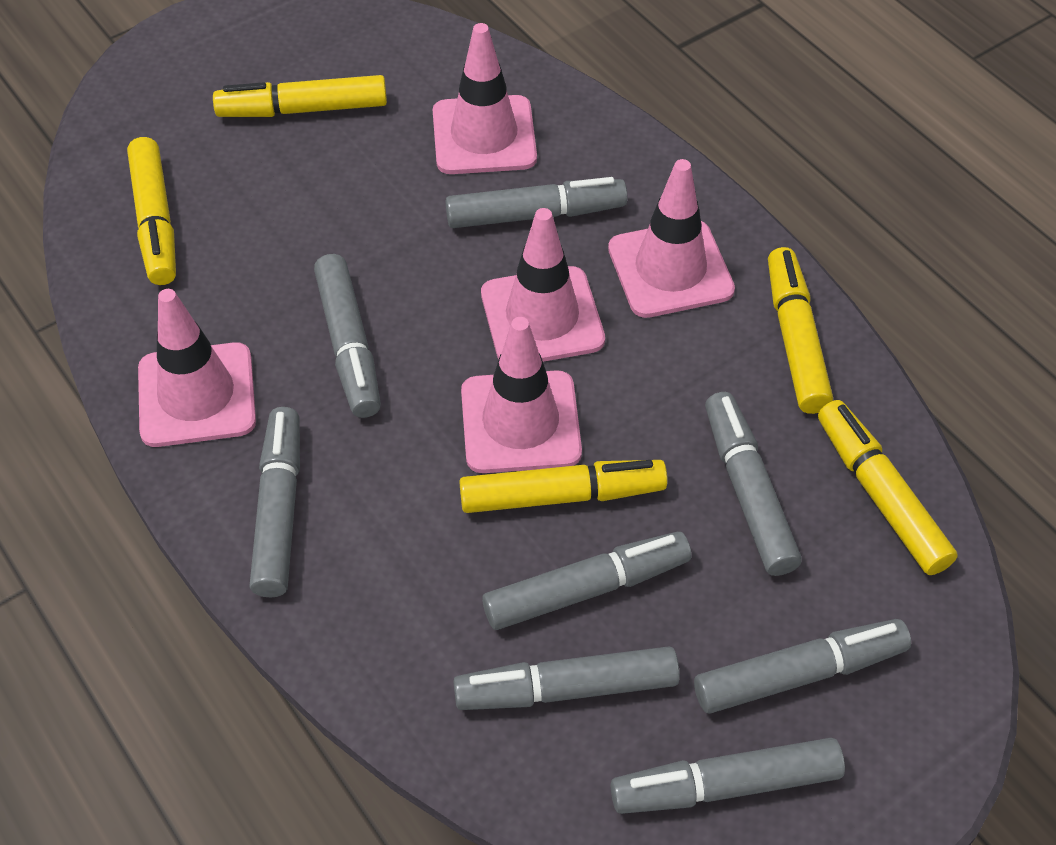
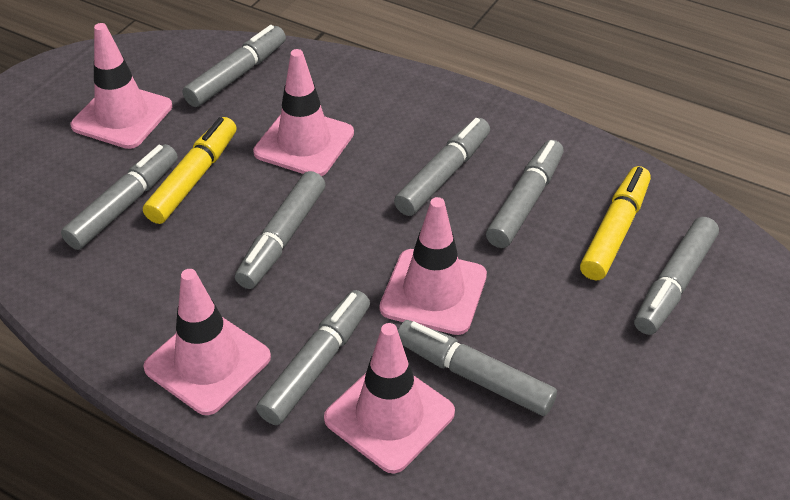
yellow marker: [127,137,176,285] [213,75,387,117] [459,460,668,513] [768,247,833,414] [818,400,958,575] = 5 -> [143,117,237,224] [580,166,651,280] = 2

